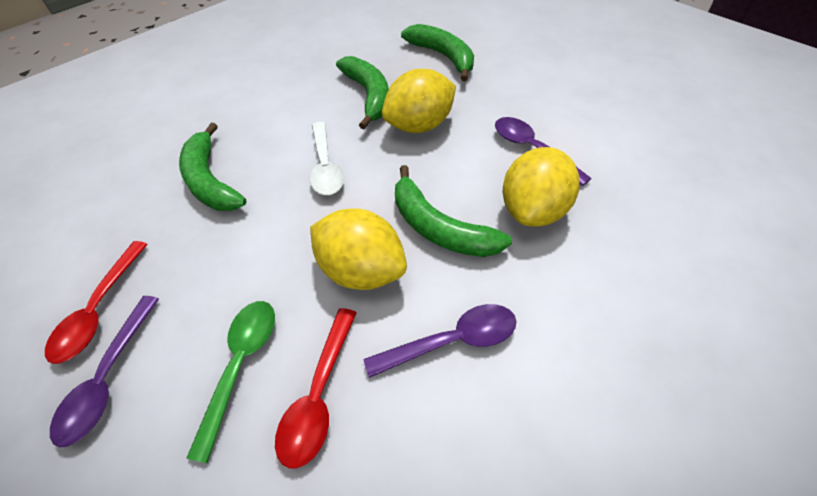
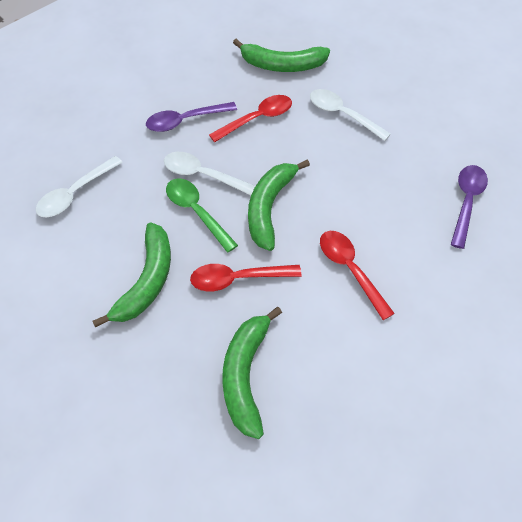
purple spoon: [50,296,159,447] [363,304,517,378] [495,117,592,186] = 3 -> [146,102,237,132] [451,165,488,249] = 2
red spoon: [45,241,148,364] [275,308,357,468] = 2 -> [190,264,301,292] [209,95,292,142] [320,231,395,320] = 3
white spoon: [310,122,344,195] = 1 -> [36,156,123,217] [164,152,255,195] [310,89,391,141] = 3
yellow lemon: [310,208,407,290] [382,69,456,133] [503,147,580,227] = 3 -> none = 0

